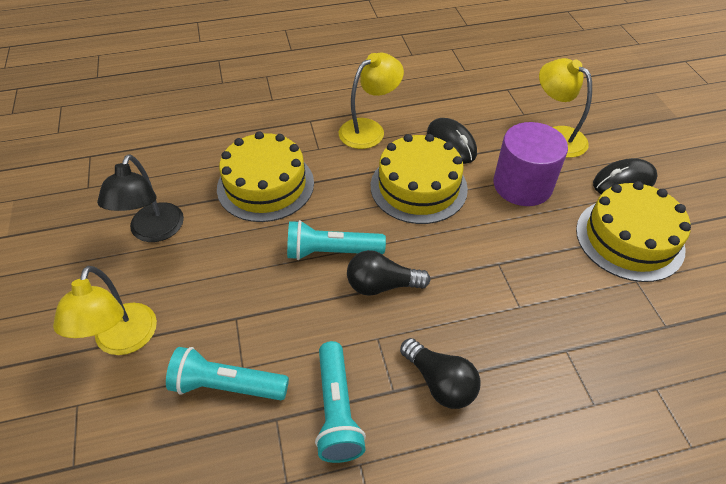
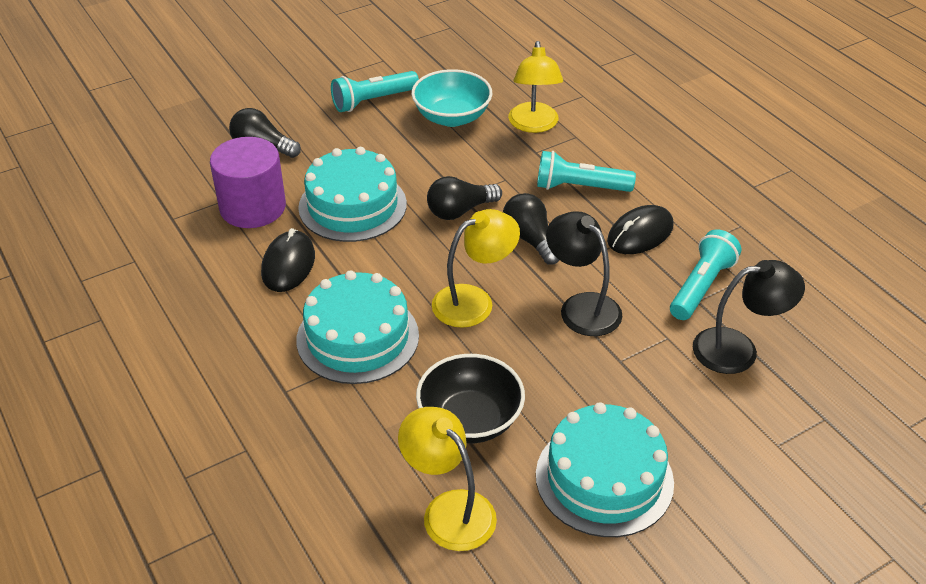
black bowl: none = 0 -> [416,354,525,443] = 1
black lamp: [97,154,184,242] = 1 -> [546,211,622,336] [693,260,805,374] = 2
black light bulb: [347,250,430,296] [400,338,480,409] = 2 -> [229,108,301,158] [427,176,502,220] [503,193,559,265] = 3
turquoise bowl: none = 0 -> [411,69,492,127] = 1
turquoise cake: none = 0 -> [296,270,419,384] [298,147,407,242] [536,402,674,537] = 3
yellow cake: [217,131,314,222] [371,134,468,224] [576,181,691,282] = 3 -> none = 0

